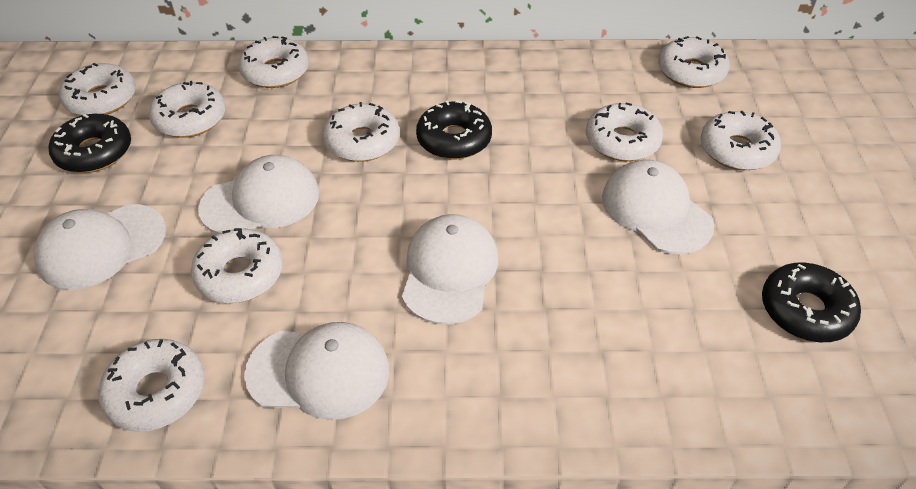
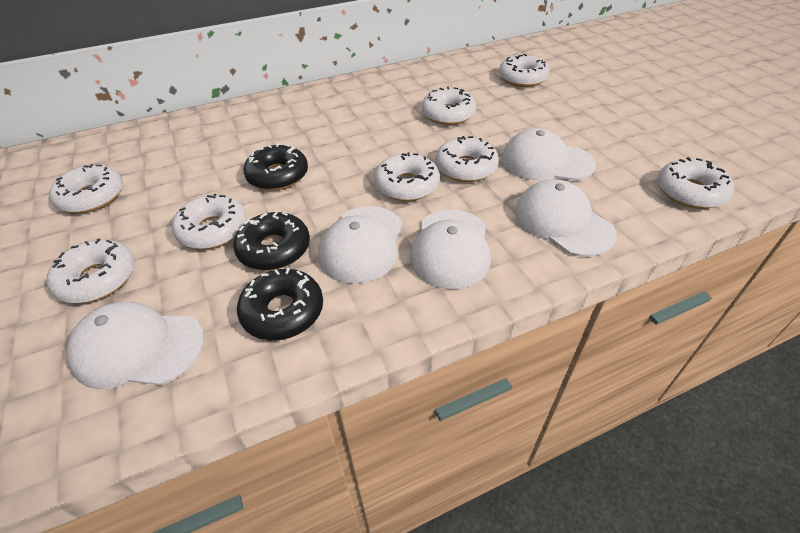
white donut: [59,63,136,116] [98,339,204,432] [149,81,226,138] [191,228,283,303] [238,36,309,88] [323,102,400,162] [586,102,663,161] [658,36,730,88] [701,111,781,170] = 9 -> [46,238,135,303] [49,164,123,213] [172,194,247,249] [374,152,440,201] [422,87,476,125] [435,136,499,182] [499,54,550,87] [658,157,734,209] = 8

